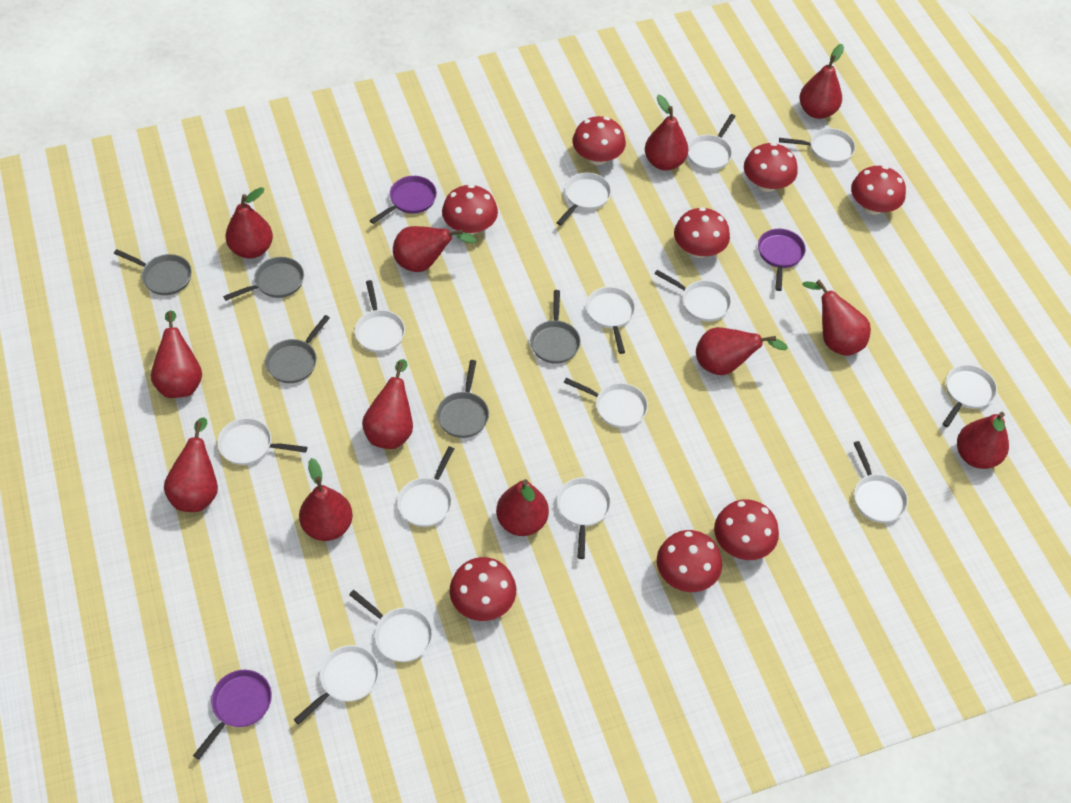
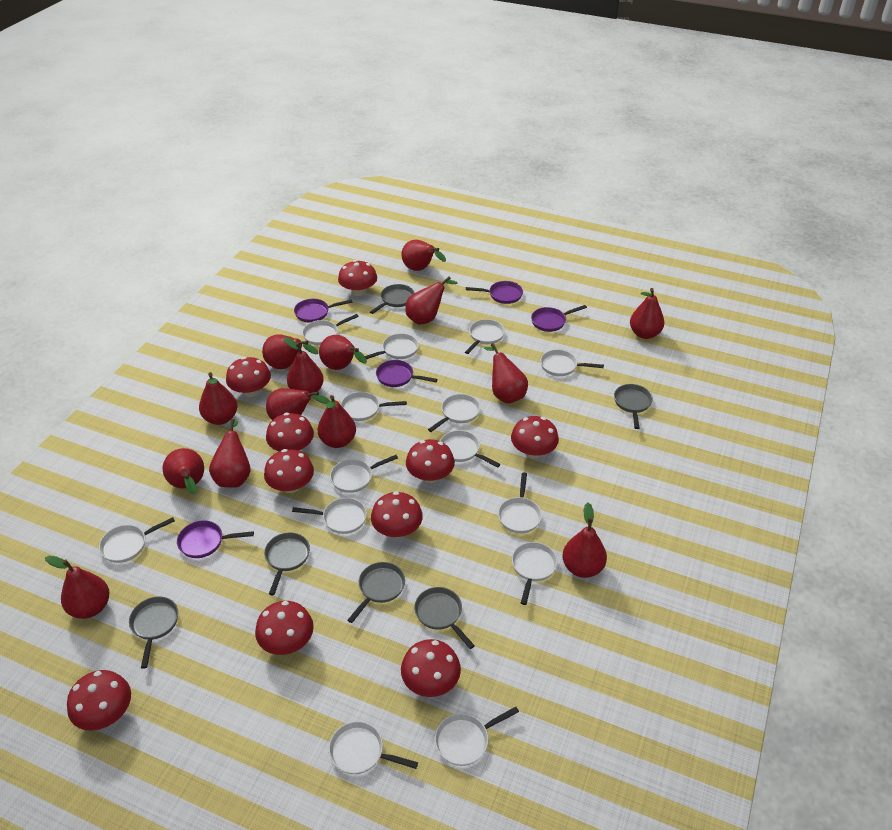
grey pan: [114,249,192,295] [223,257,304,301] [265,315,330,383] [437,360,489,438] [530,290,581,364] = 5 -> [129,597,178,669] [264,532,310,596] [347,562,405,623] [370,284,414,314] [414,587,475,649] [614,384,653,429] = 6
purple pan: [193,670,272,759] [370,176,437,224] [758,229,806,291] = 3 -> [177,521,254,558] [294,299,353,323] [376,360,437,387] [466,281,523,304] [531,305,587,332] = 5
red mushroom: [442,184,498,235] [450,557,516,621] [572,116,626,165] [657,530,722,592] [674,207,730,258] [714,499,779,560] [744,142,798,192] [851,166,906,215] = 8 -> [67,670,131,731] [226,357,271,397] [255,601,314,655] [264,449,314,493] [266,413,314,451] [338,260,377,296] [371,491,423,538] [401,639,461,697] [406,439,455,483] [511,416,559,458] = 10
red pear: [151,310,202,398] [164,417,218,512] [225,187,273,258] [299,458,353,541] [362,359,413,449] [393,226,477,272] [496,479,549,536] [645,95,688,171] [696,327,788,375] [799,44,844,119] [803,280,871,356] [957,412,1009,469] = 12 -> [45,556,109,619] [163,448,204,494] [199,372,237,425] [209,419,250,487] [262,335,319,369] [266,388,330,420] [284,337,324,393] [317,395,356,448] [319,335,367,370] [402,240,446,271] [405,277,457,325] [484,343,528,404] [562,503,607,578] [630,288,664,339] = 14

